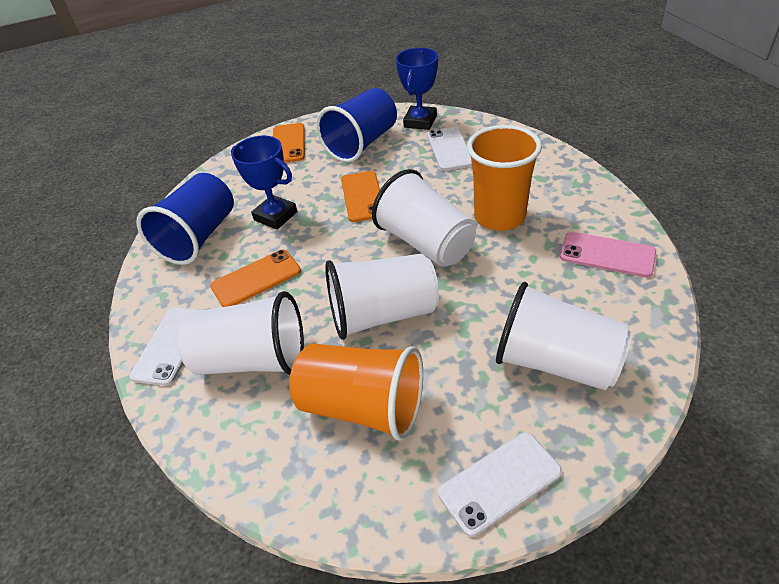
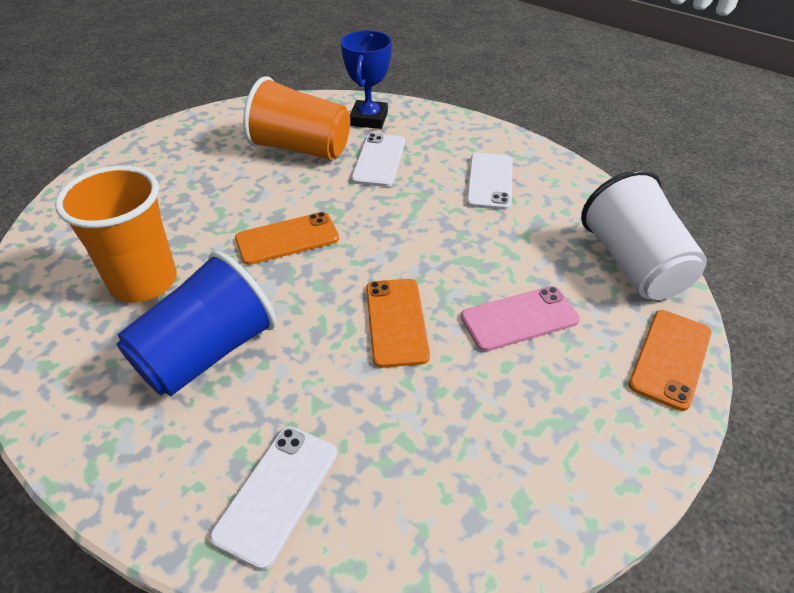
blue cup: [136,173,234,265] [316,88,397,163] = 2 -> [116,251,276,396] = 1
blue trophy: [231,136,297,230] [396,48,438,130] = 2 -> [341,30,392,129] = 1
white cup: [178,291,304,375] [325,254,439,340] [372,169,476,267] [496,282,632,390] = 4 -> [581,170,707,300] = 1

